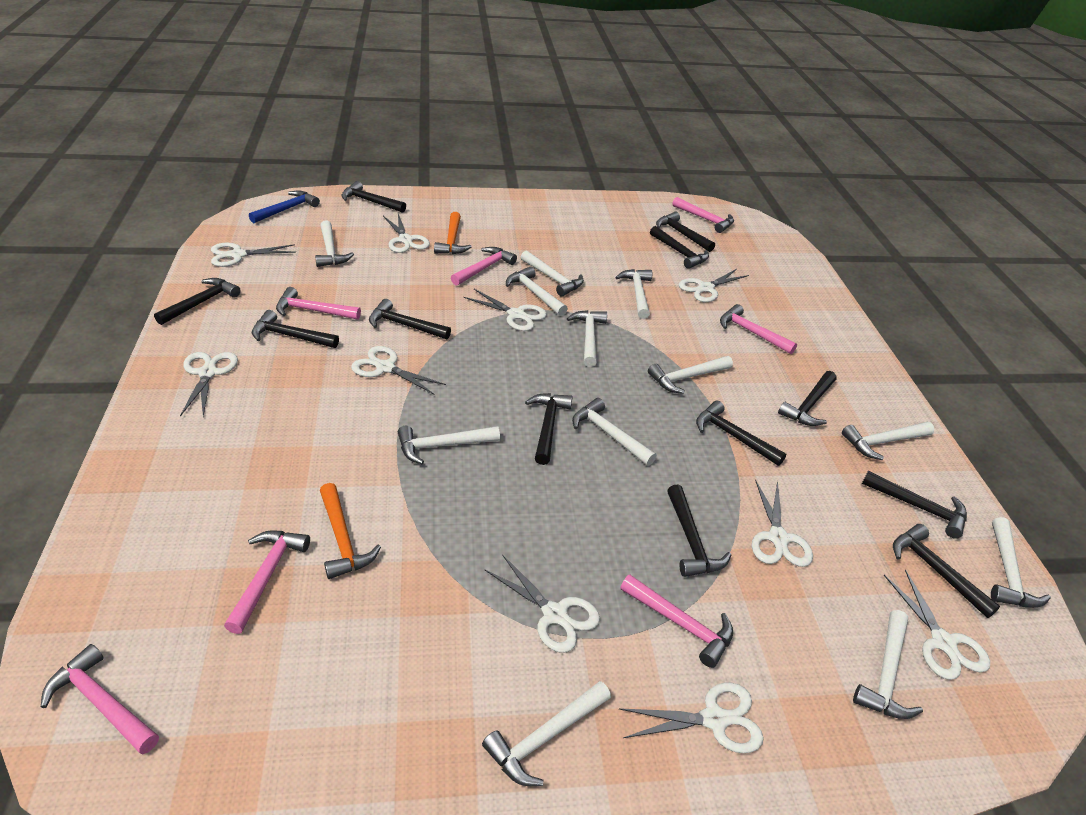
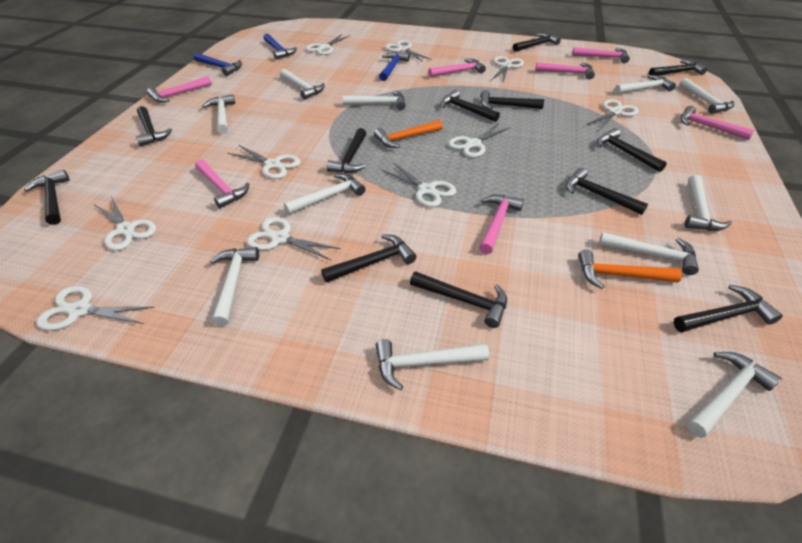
blue hammer: [249,191,320,223] = 1 -> [194,53,242,76] [263,33,297,60] [379,52,410,81] = 3
white hammer: [315,221,354,267] [398,426,500,464] [482,681,611,786] [506,266,568,316] [520,251,584,296] [567,310,607,367] [572,398,657,466] [615,269,652,319] [648,356,733,394] [842,422,934,460] [853,610,923,719] [991,517,1051,608] = 12 -> [202,94,235,134] [210,247,259,326] [280,69,324,99] [284,173,365,215] [343,91,406,110] [375,339,489,390] [599,232,699,275] [614,75,676,94] [680,78,734,114] [685,175,732,231] [687,352,782,438] = 11

